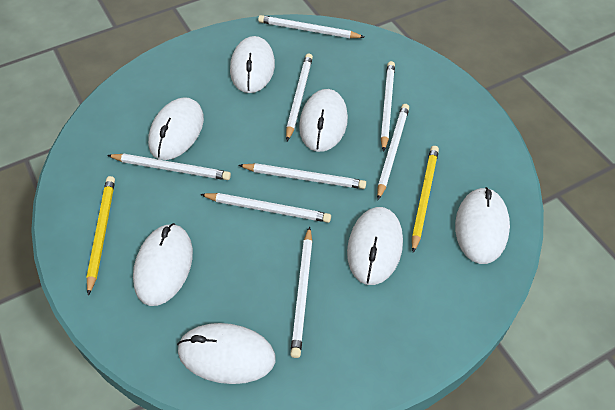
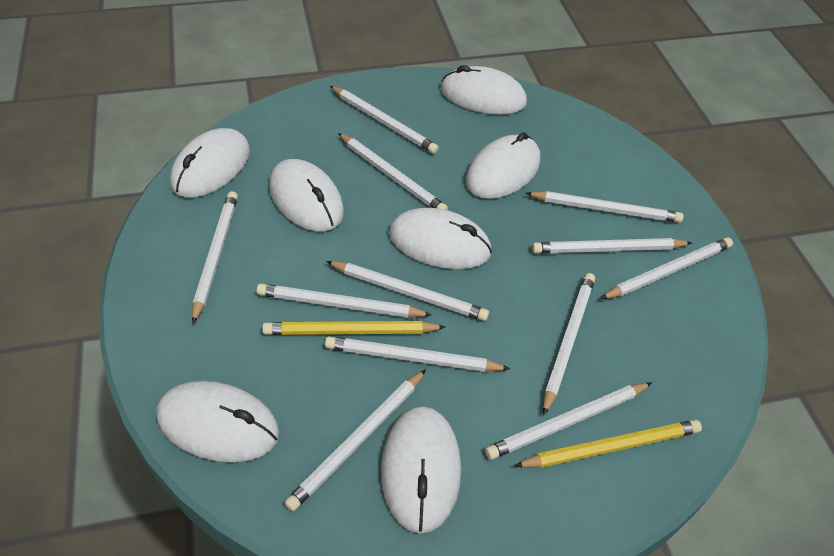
white pencil: [107,154,231,180] [200,193,331,223] [239,163,366,189] [258,15,364,38] [286,53,313,141] [290,226,312,358] [377,104,409,200] [381,61,395,152] = 8 -> [192,191,238,324] [256,283,432,318] [285,369,426,512] [325,336,510,372] [326,261,489,321] [330,86,439,154] [338,133,448,210] [485,382,652,460] [526,191,684,223] [532,238,692,254] [543,273,595,415] [600,237,733,299] = 12

